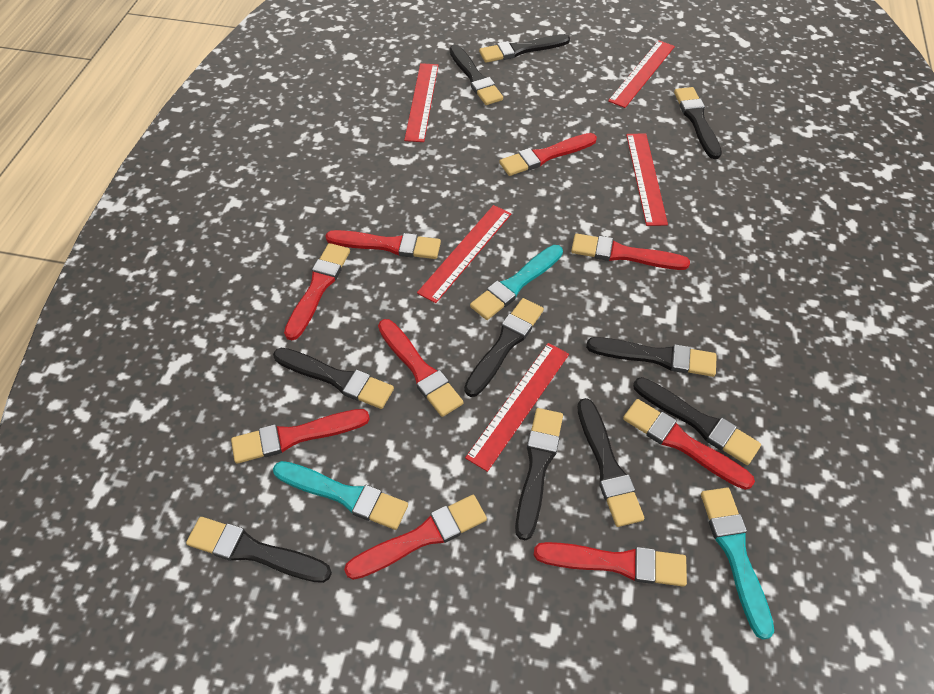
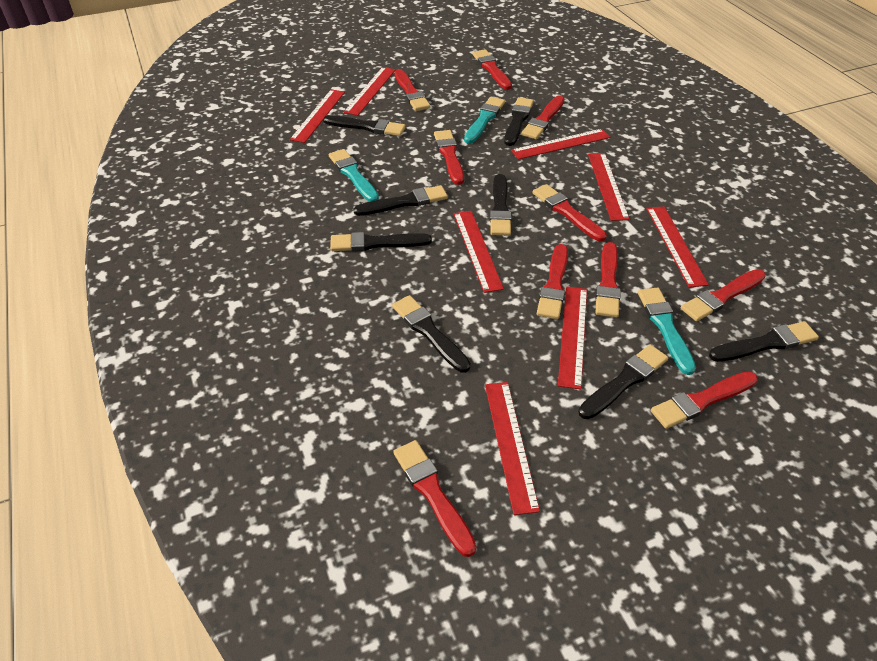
black brush: [186,517,332,583] [273,348,394,409] [450,45,503,105] [464,298,544,397] [479,34,570,63] [515,408,563,541] [577,398,644,527] [586,337,717,377] [633,377,761,465] [674,87,722,159] = 10 -> [323,115,406,136] [330,232,432,251] [353,185,448,216] [392,295,471,373] [490,174,511,236] [504,97,534,146] [578,345,668,419] [709,321,819,362] = 8
red brush: [231,409,370,464] [284,243,350,340] [325,230,441,259] [344,495,487,580] [378,319,464,417] [499,133,597,176] [534,542,687,587] [571,233,690,270] [623,399,755,490] = 9 -> [393,440,476,557] [394,69,431,111] [434,130,464,185] [472,49,512,90] [521,95,565,139] [533,184,607,241] [537,244,568,319] [595,242,621,318] [651,371,758,429] [681,269,766,321] = 10
red ruler: [404,63,438,142] [417,205,511,303] [465,343,569,472] [608,40,675,108] [626,133,668,226] = 5 -> [290,89,345,143] [344,67,396,116] [454,211,504,293] [485,382,540,515] [511,129,610,160] [558,287,587,390] [588,153,630,221] [647,206,709,288] = 8

